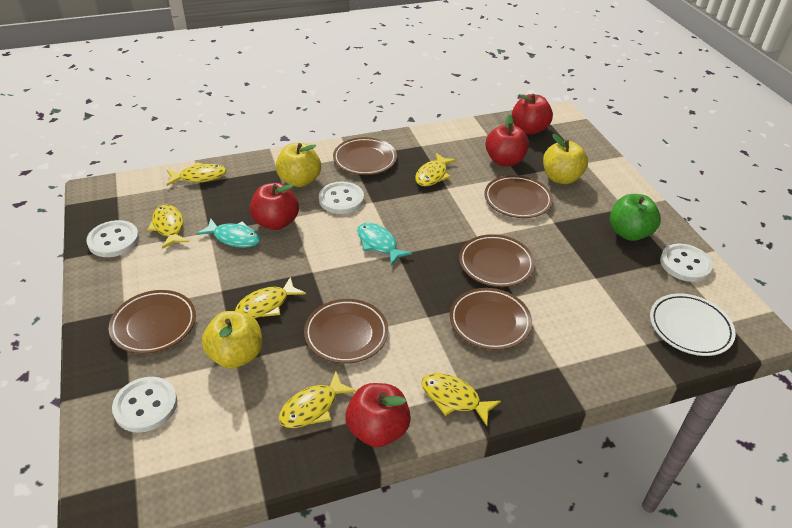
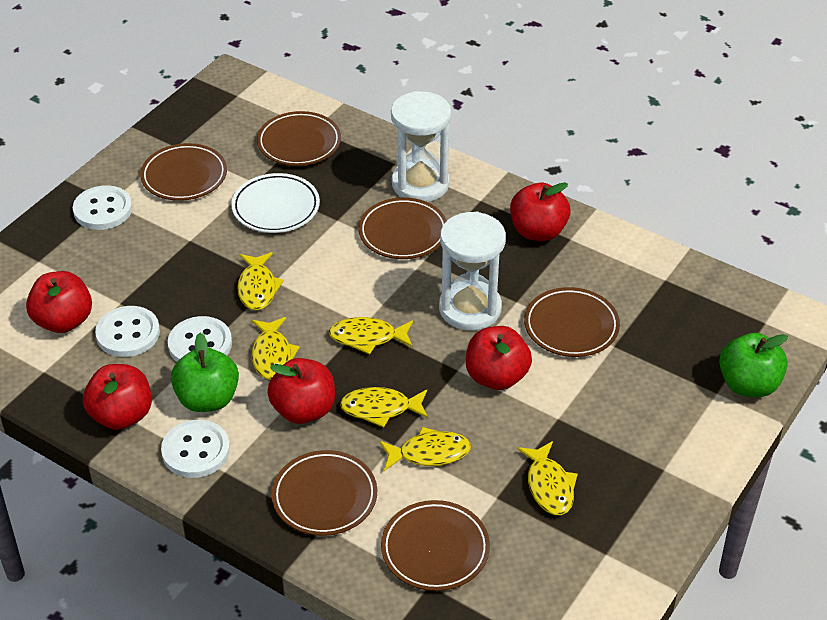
green apple: [610,194,661,241] = 1 -> [171,333,239,412] [719,333,788,397] = 2
red apple: [250,183,299,230] [345,383,411,447] [486,114,529,166] [512,94,553,134] = 4 -> [26,271,92,333] [83,364,152,430] [267,358,335,424] [466,326,532,390] [510,182,571,241] = 5
turquoise fish: [196,219,261,248] [357,223,412,265] = 2 -> none = 0
white hourglass: none = 0 -> [391,91,451,202] [439,212,506,330] = 2
yellow apple: [202,311,262,369] [275,143,321,187] [543,134,588,184] = 3 -> none = 0

